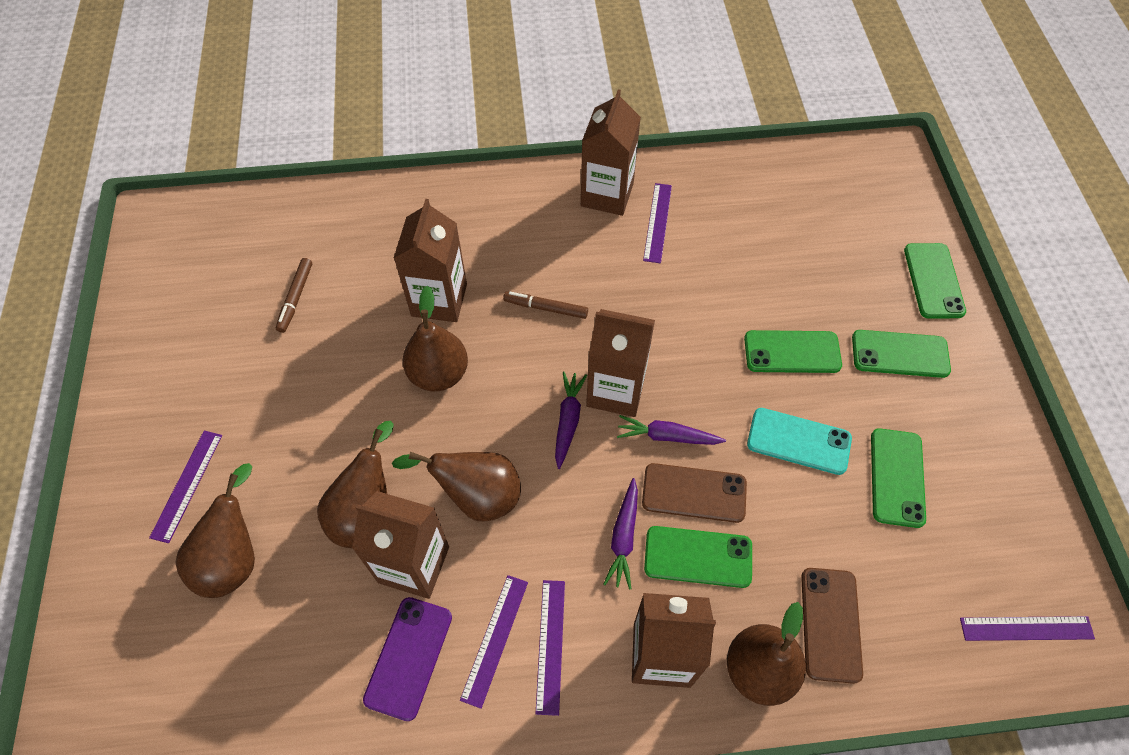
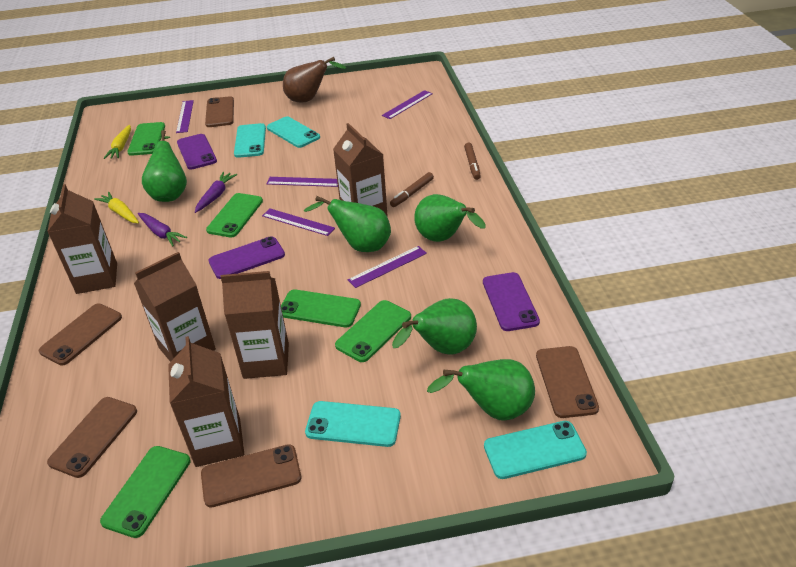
brown pear: [175,463,255,598] [317,421,394,548] [392,452,521,521] [403,286,468,392] [727,602,806,706] = 5 -> [283,57,346,102] = 1
brown phone: [642,463,747,523] [801,568,863,684] = 2 -> [39,304,122,366] [47,397,137,478] [201,444,301,508] [205,96,234,127] [536,346,599,418] = 5
green pear: none = 0 -> [142,130,187,202] [304,196,391,252] [392,298,477,355] [414,194,486,242] [427,359,535,421] = 5
purple carrot: [555,372,587,469] [603,478,638,590] [617,415,726,445] = 3 -> [138,213,187,246] [195,172,237,213] = 2
purple phone: [363,597,452,721] = 1 -> [177,134,217,170] [209,236,285,279] [483,272,540,331] = 3
turquoise phone: [747,408,852,475] = 1 -> [234,123,266,158] [267,117,320,148] [305,401,401,447] [484,421,587,479] = 4
yellow carrot: none = 0 -> [94,192,139,223] [104,125,131,159] = 2

